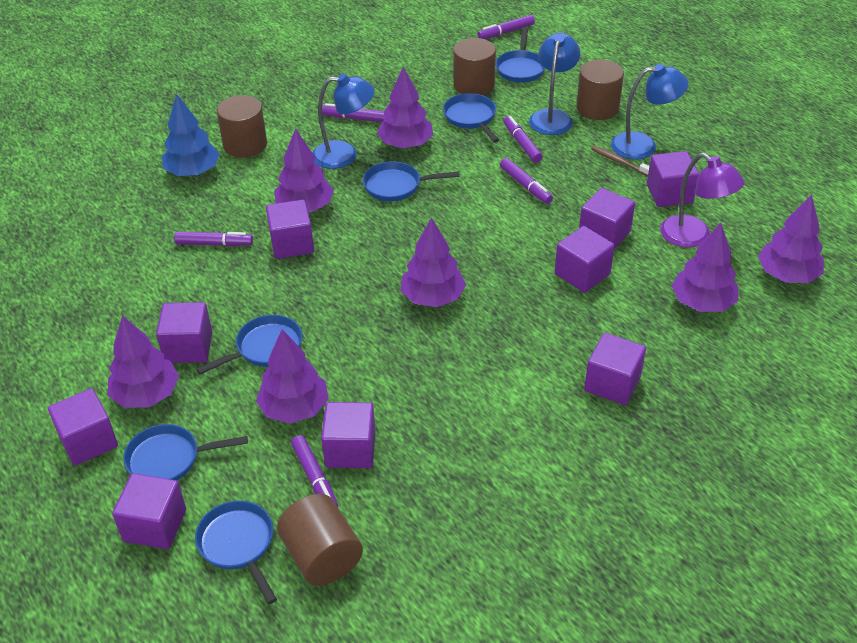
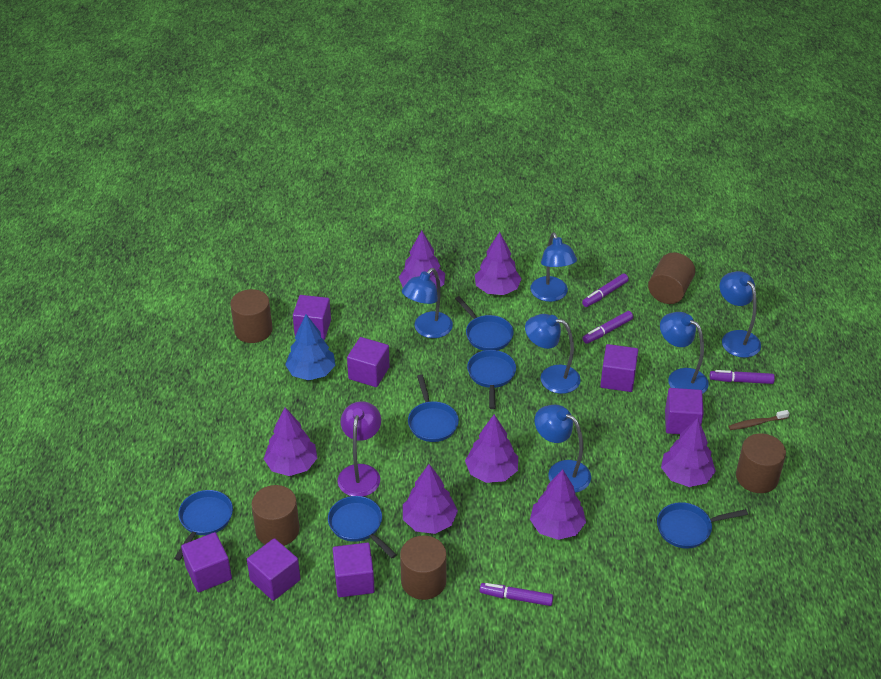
blue lamp: [313,74,375,169] [529,33,581,135] [611,64,689,159] = 3 -> [402,268,453,338] [525,314,581,394] [530,232,577,302] [535,405,591,493] [660,312,709,394] [720,271,761,358] = 6
brown cylinder: [217,95,267,158] [277,494,363,586] [453,38,496,95] [577,59,624,120] = 4 -> [230,289,273,343] [251,485,300,546] [400,536,447,600] [648,253,695,304] [736,433,786,493] = 5
purple cube: [48,388,118,466] [112,473,186,549] [156,302,212,363] [266,199,314,259] [321,402,376,468] [555,226,615,293] [579,188,635,249] [584,333,646,405] [647,151,699,207] = 9 -> [181,532,232,592] [247,538,301,601] [293,295,331,340] [333,543,375,597] [347,337,390,387] [600,344,638,392] [665,388,704,434] = 7
purple marker: [174,232,253,246] [291,435,338,507] [322,103,385,122] [478,15,535,39] [500,158,553,204] [504,116,543,163] = 6 -> [480,583,553,606] [582,274,629,307] [583,311,633,344] [710,370,775,384] = 4

